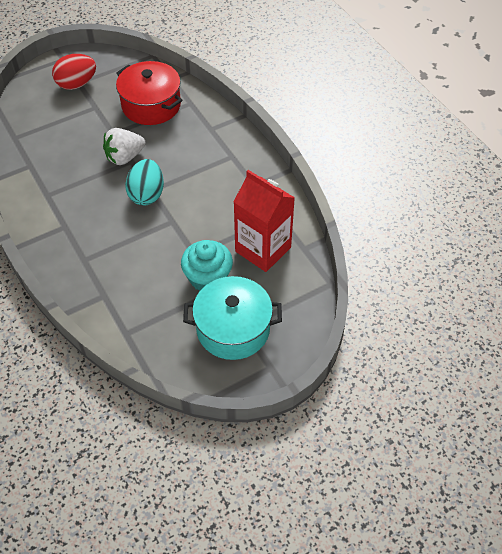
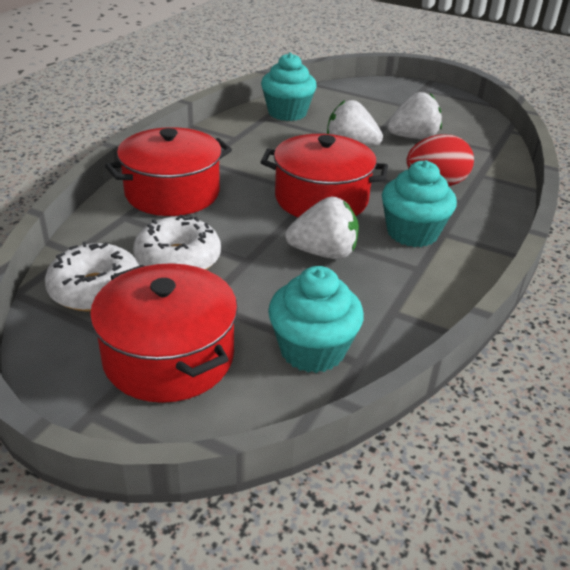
red carton: [234,170,295,272] = 1 -> none = 0
red pot: [116,61,182,125] = 1 -> [90,263,238,403] [105,127,232,216] [261,134,388,217] = 3
turquoise cupcake: [181,240,233,291] = 1 -> [261,53,317,121] [268,266,364,373] [382,160,457,247] = 3
turquoise egg: [125,159,164,205] = 1 -> none = 0
turquoise pot: [183,276,282,360] = 1 -> none = 0
white donut: none = 0 -> [45,242,139,312] [133,215,221,270] = 2
white strawberry: [103,128,145,165] = 1 -> [285,197,359,259] [327,100,383,147] [387,92,442,139] = 3

